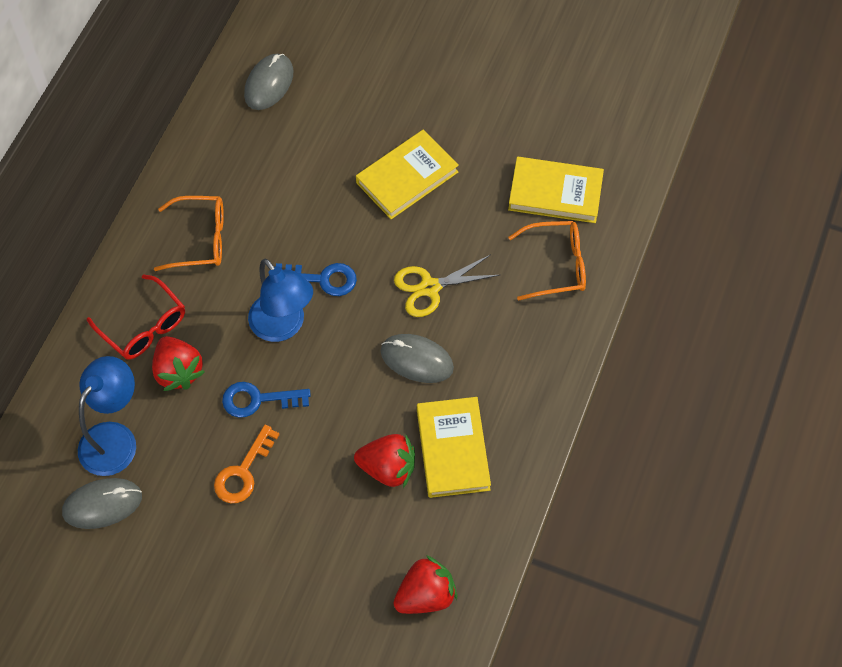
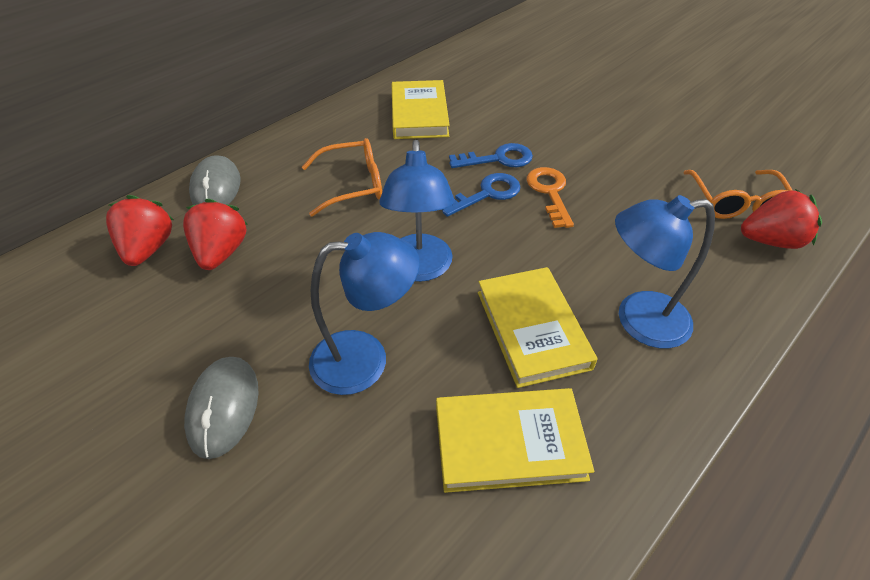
blue lamp: [78,356,136,476] [248,258,313,342] = 2 -> [309,232,420,395] [379,140,455,282] [615,195,715,349] = 3
grey mouse: [62,478,142,529] [244,54,293,110] [381,334,454,383] = 3 -> [184,357,259,459] [189,155,241,205] = 2
red glasses: [87,274,185,360] = 1 -> none = 0
yellow scissors: [394,255,500,317] = 1 -> none = 0

